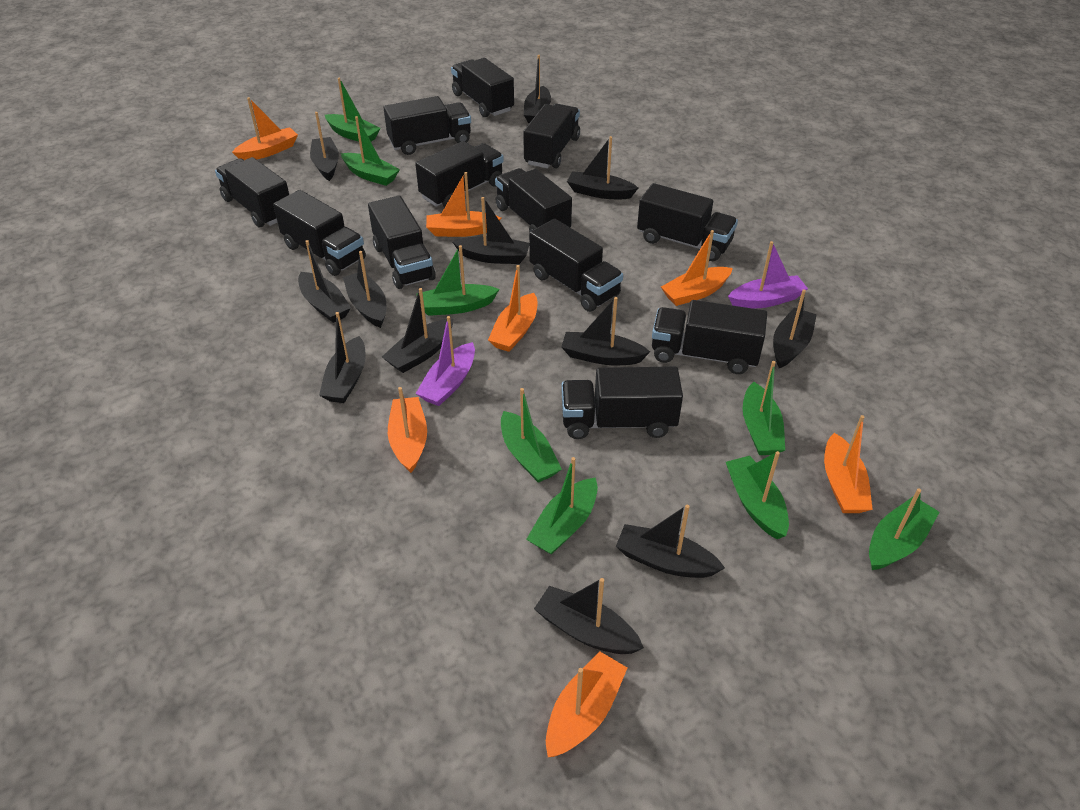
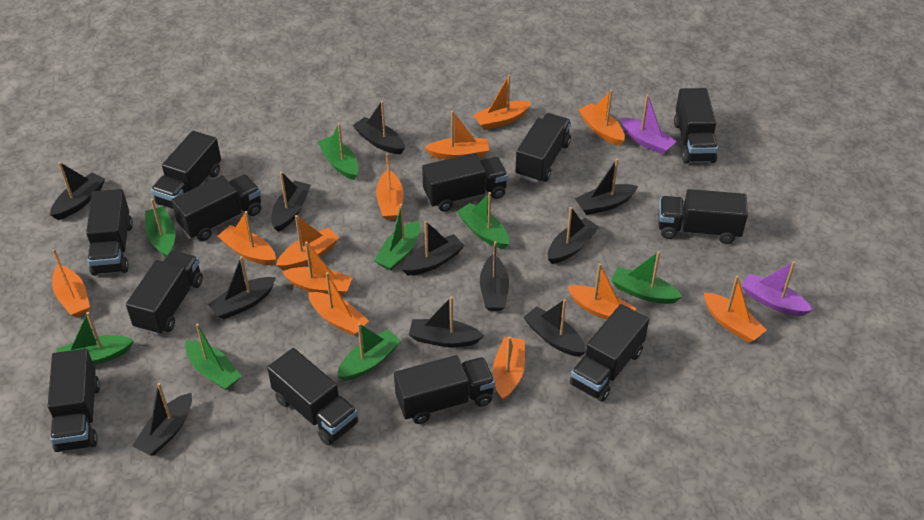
black boat: [298,240,351,323] [310,112,339,181] [319,312,366,403] [343,251,386,328] [382,288,453,373] [453,197,529,264] [524,55,551,123] [534,578,644,654] [561,297,650,365] [567,136,638,199] [616,505,725,578] [773,289,817,368] = 12 -> [50,162,105,220] [132,383,192,456] [208,256,276,319] [271,172,311,232] [353,101,405,154] [401,221,465,275] [409,297,484,347] [480,241,509,311] [523,299,586,357] [548,207,599,264] [575,158,638,215] = 11
orange boat: [232,97,298,160] [388,387,427,473] [426,172,501,237] [488,265,537,352] [546,651,627,757] [661,230,733,306] [824,415,873,513] = 7 -> [52,249,90,317] [218,211,276,265] [276,215,339,271] [282,242,353,296] [308,272,369,336] [376,153,404,220] [425,111,489,160] [473,74,532,130] [493,336,525,401] [567,263,637,320] [578,90,625,146] [704,275,767,343] = 12

